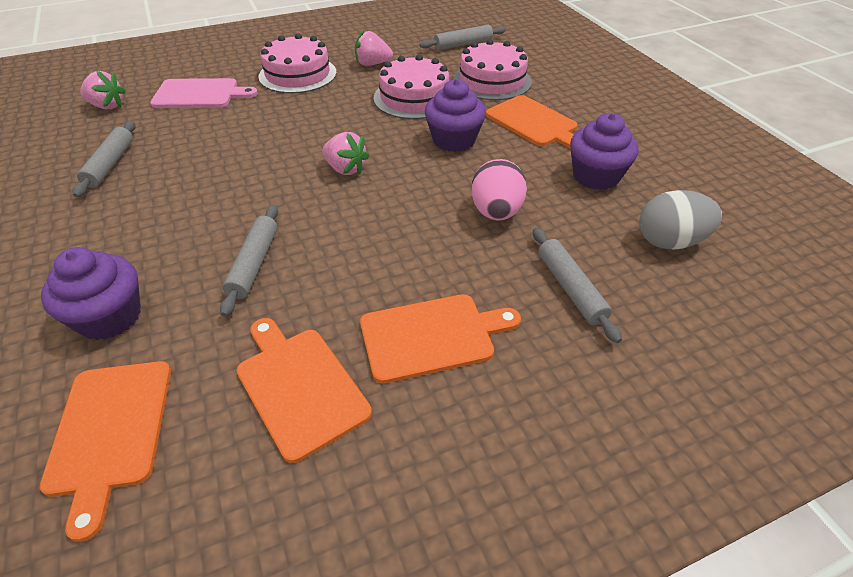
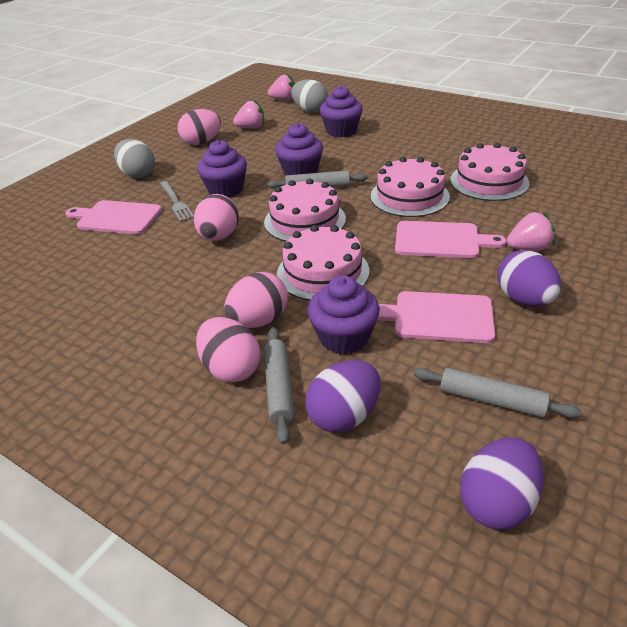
grey egg: [639,190,722,250] = 1 -> [114,139,155,178] [291,79,328,113] = 2
grey fork: none = 0 -> [160,181,194,222] = 1
grey rolling pin: [73,121,136,198] [220,205,278,317] [419,25,506,50] [533,228,622,343] = 4 -> [264,327,294,444] [267,170,368,189] [414,368,581,418] = 3
orange cutting board: [40,361,171,542] [236,318,372,463] [360,294,521,384] [486,95,578,149] = 4 -> none = 0
pink cake: [258,33,337,93] [374,54,449,119] [453,39,532,100] = 3 -> [264,178,346,242] [277,225,369,301] [371,157,450,217] [450,143,530,201] = 4
pink cutting board: [150,78,258,108] = 1 -> [65,200,162,235] [377,291,495,343] [395,221,507,258] = 3
pink egg: [471,159,527,221] = 1 -> [178,109,221,145] [194,194,239,241] [196,317,260,383] [224,272,288,328] = 4
purple cupcake: [41,247,141,340] [425,79,486,152] [570,113,639,190] = 3 -> [197,140,247,198] [275,123,323,175] [308,275,380,354] [320,86,363,137] = 4
purple egg: none = 0 -> [305,360,381,433] [460,437,544,530] [497,250,561,307] = 3

